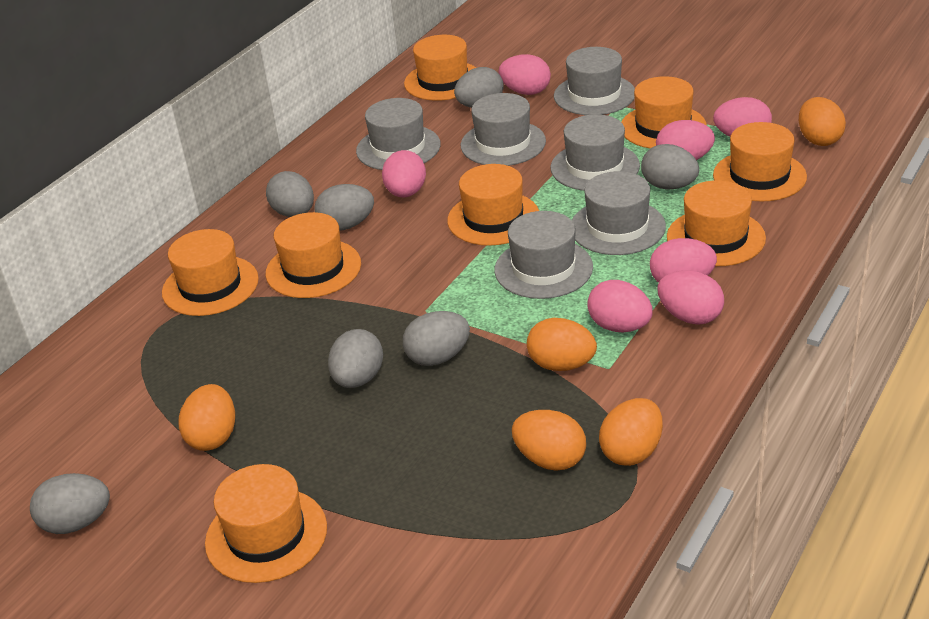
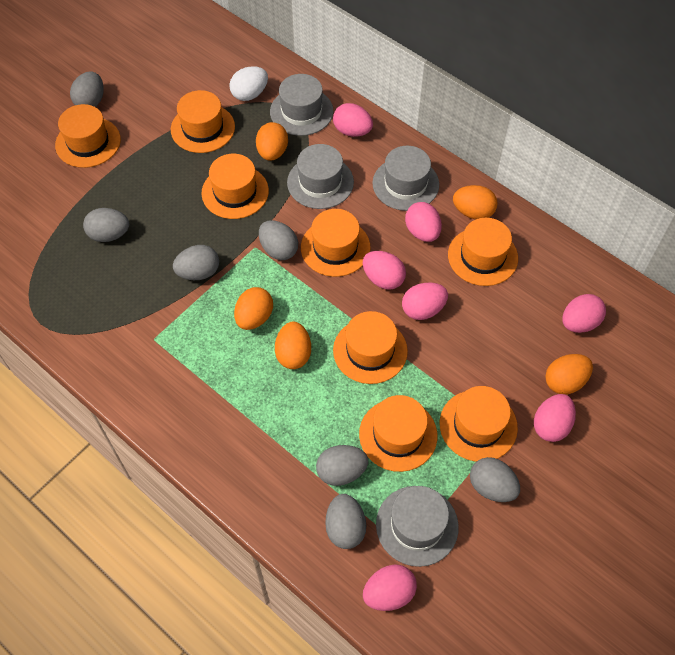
grey hat: [356,98,441,170] [461,93,546,166] [494,211,593,299] [551,114,640,191] [554,47,635,115] [572,171,666,255] = 6 -> [270,74,333,136] [287,144,354,209] [372,146,439,211] [376,486,459,567] = 4
white egg: none = 0 -> [229,66,268,101] = 1

